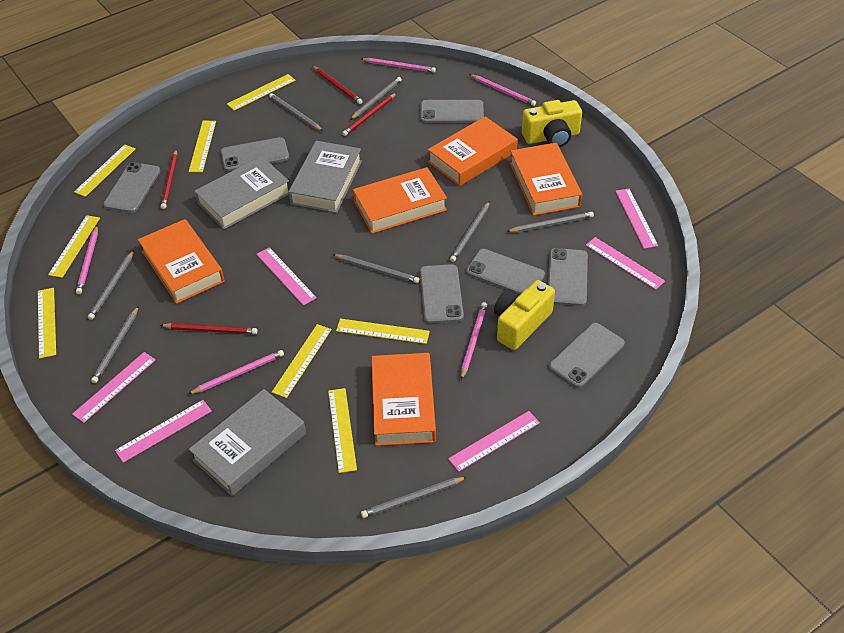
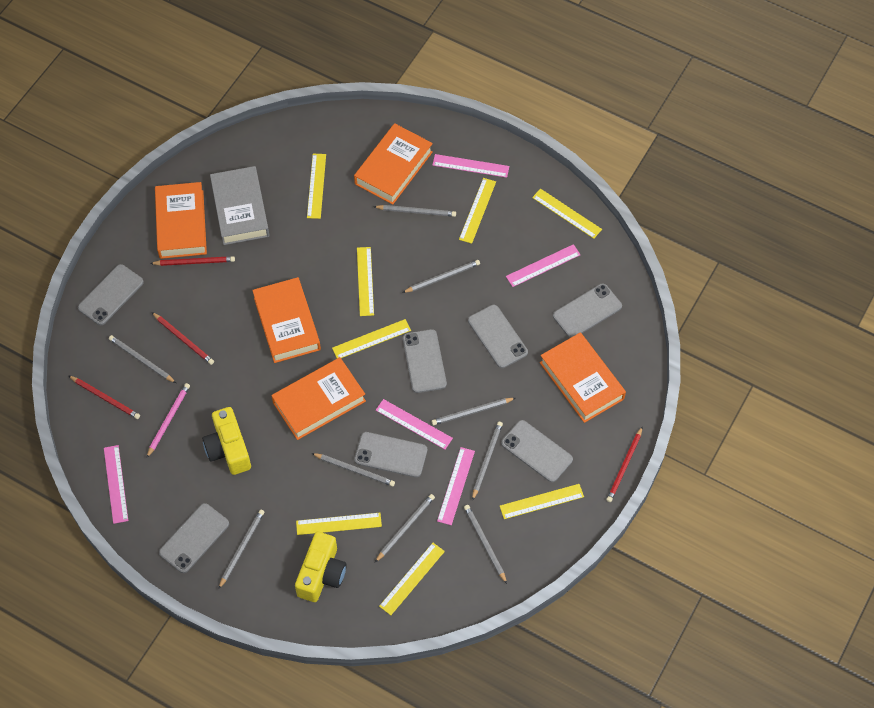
grey book: [189,389,306,496] [194,156,289,230] [288,141,362,213] = 3 -> [210,166,270,245] = 1
grey pencil: [88,250,134,320] [91,306,139,383] [269,93,323,131] [333,254,419,283] [350,77,402,120] [361,477,467,518] [450,201,490,262] [506,212,594,232] = 8 -> [109,335,176,383] [219,510,265,589] [312,453,395,487] [373,205,456,217] [375,494,435,562] [402,260,480,293] [432,398,515,425] [464,505,507,584] [472,422,503,501] = 9
pink pencil: [76,226,98,294] [189,350,284,394] [361,58,436,73] [461,302,487,380] [469,74,536,106] = 5 -> [147,383,190,458] = 1
pink ruler: [72,352,156,423] [115,400,212,463] [256,247,317,306] [448,411,540,472] [586,237,665,290] [615,189,658,249] = 6 -> [104,445,128,524] [376,399,453,449] [433,154,509,178] [437,447,475,525] [506,244,581,287] = 5

